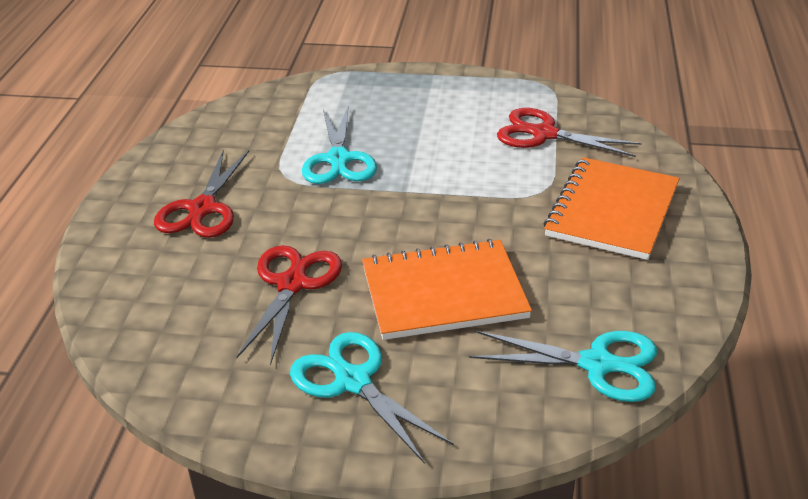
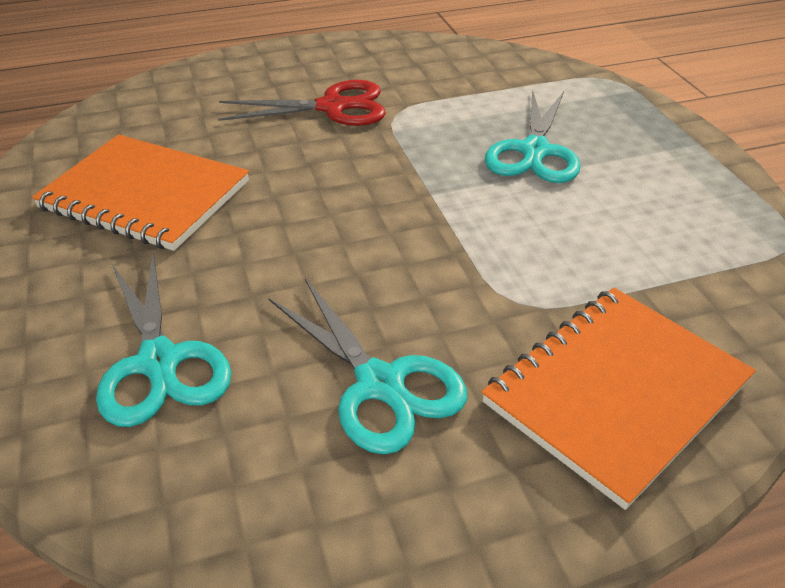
red scissors: [154,150,249,238] [237,245,342,365] [497,108,642,157] = 3 -> [218,80,386,126] = 1

